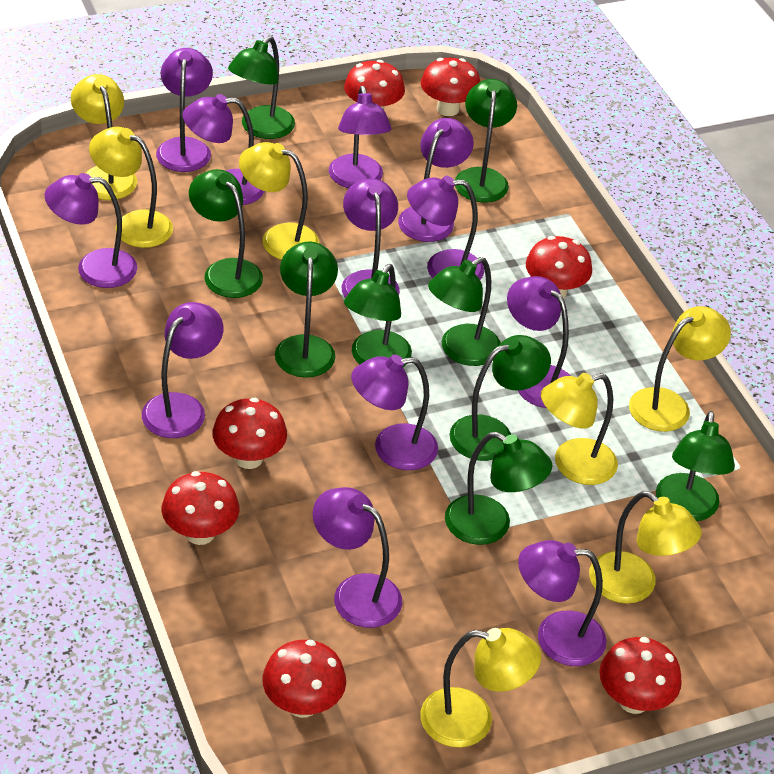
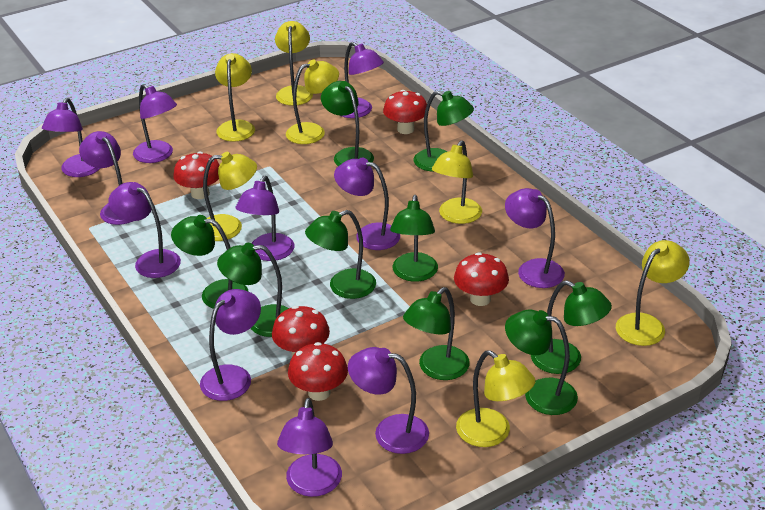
purple lamp: [45,173,137,288] [142,302,223,438] [156,48,213,172] [183,94,265,205] [313,487,402,628] [329,86,391,188] [342,178,400,298] [351,354,438,470] [398,118,474,242] [407,176,484,280] [507,276,570,408] [518,540,606,666] = 12 -> [42,98,100,177] [79,131,133,225] [108,182,181,278] [133,84,177,163] [200,289,261,401] [235,176,294,261] [277,398,342,497] [334,158,400,250] [339,42,384,118] [348,347,429,454] [505,188,565,288] = 11
red mushroom: [161,471,239,545] [212,398,287,469] [262,640,346,718] [344,60,405,109] [421,58,480,116] [526,236,592,299] [599,637,682,714] = 7 -> [173,151,220,199] [272,306,330,356] [288,342,348,401] [383,90,427,134] [454,252,509,306] = 5

